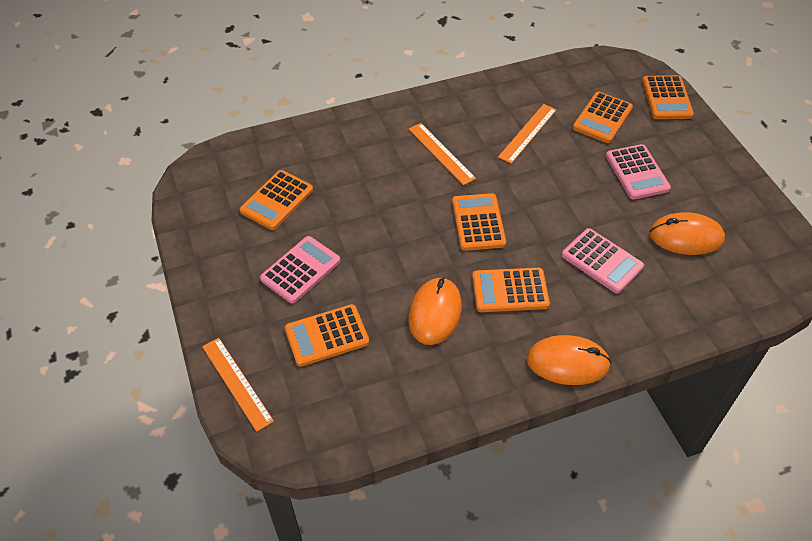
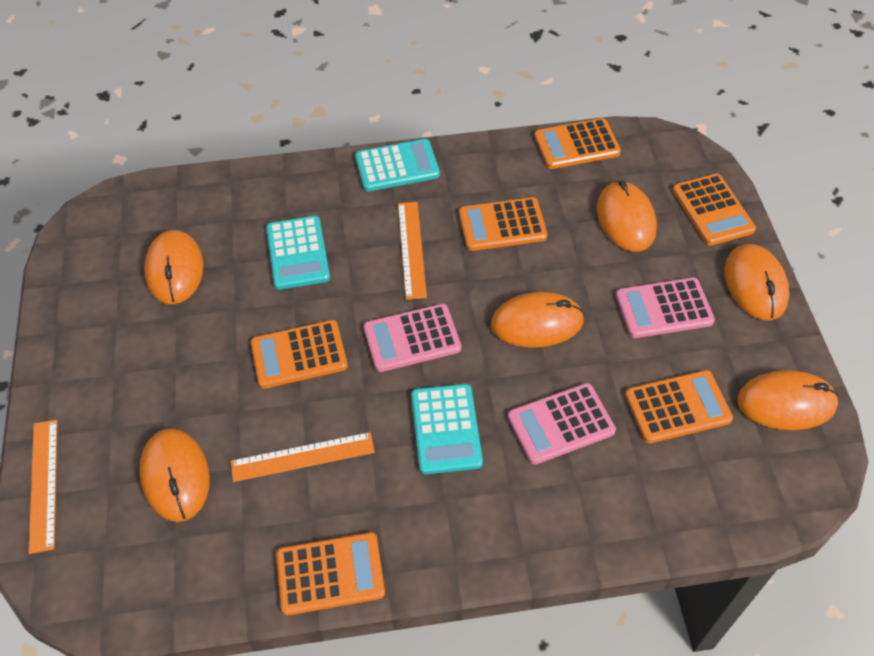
orange mouse: [409,277,462,345] [527,335,611,385] [649,212,725,255] = 3 -> [139,428,210,522] [144,230,204,304] [491,292,584,348] [597,180,657,251] [724,244,789,320] [737,370,839,430] = 6
turquoise calculator: none = 0 -> [266,216,330,290] [355,139,440,191] [411,384,483,474] = 3

